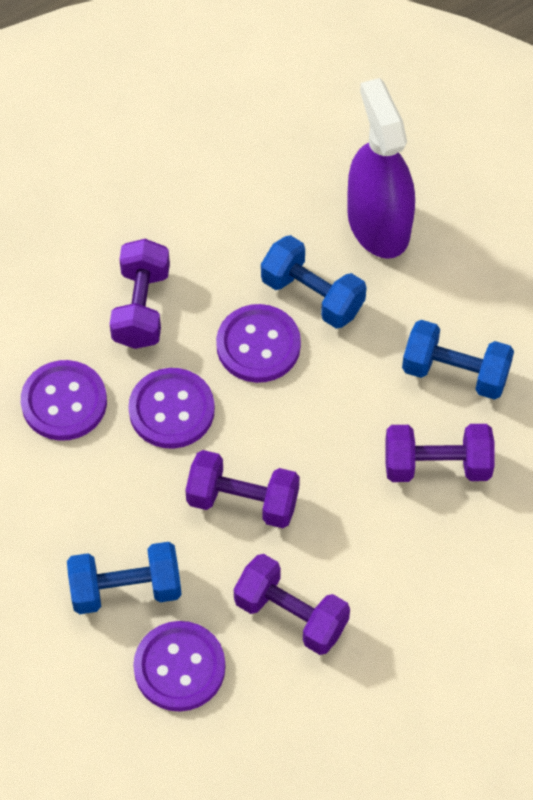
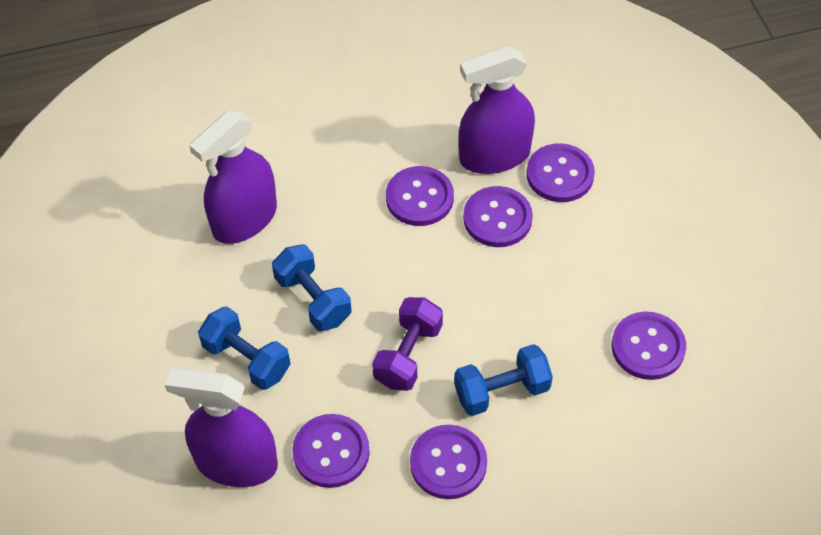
purple button: [21,360,107,441] [128,368,215,449] [133,621,225,711] [216,304,301,383] = 4 -> [292,414,370,488] [386,166,454,226] [410,425,487,499] [463,186,533,247] [526,143,595,202] [611,311,686,380] = 6
purple dumbbell: [110,239,170,349] [185,450,300,528] [234,554,350,655] [385,424,495,482] = 4 -> [372,297,443,391] = 1
purple spray bottle: [347,78,415,259] = 1 -> [165,367,278,487] [189,111,277,244] [459,46,535,174] = 3

